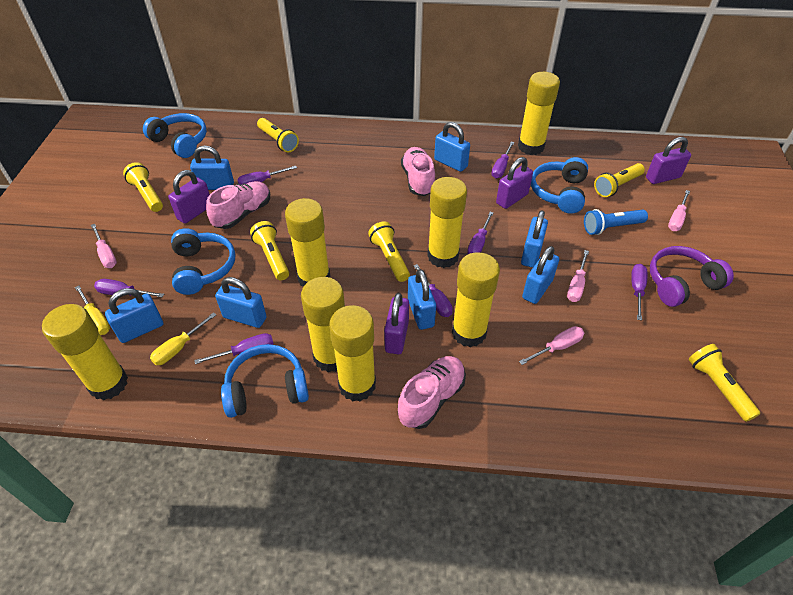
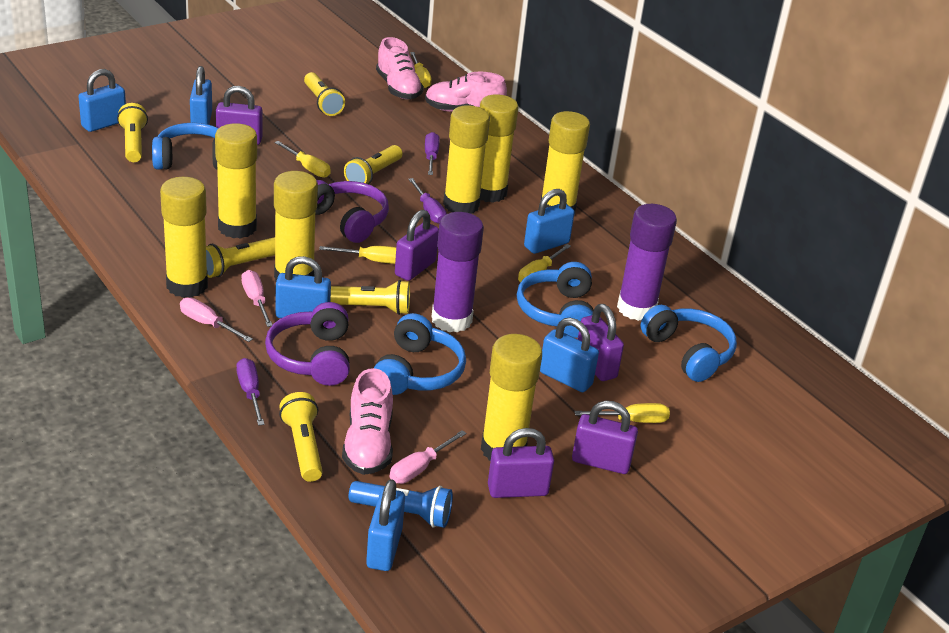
blue padlock: [105,288,163,343] [190,145,234,190] [215,277,266,328] [408,269,436,330] [434,122,470,172] [521,210,548,268] [522,246,559,304] = 7 -> [78,69,126,132] [190,66,212,125] [275,256,331,318] [366,479,405,571] [524,189,575,254] [540,318,599,392] = 6
pink screwdriver: [91,224,117,268] [519,326,584,365] [567,250,589,302] [668,190,690,231] = 4 -> [180,297,253,342] [242,270,273,327] [389,430,467,484] = 3
purple glue stick: none = 0 -> [432,212,484,333] [617,204,677,321] = 2
purple headphones: [650,246,734,307] = 1 -> [265,302,350,386] [315,180,389,243] = 2
purple padlock: [168,170,210,224] [384,293,409,354] [496,157,533,209] [646,137,691,184] = 4 -> [216,86,262,145] [395,210,439,281] [488,428,554,498] [572,401,638,474] [578,304,624,381] = 5
purple screwdriver: [94,279,164,298] [194,333,274,364] [237,166,297,185] [414,264,453,317] [467,212,494,254] [491,142,514,178] [631,264,647,321] = 7 -> [236,358,265,426] [408,178,447,224] [425,132,440,175] = 3
yellow screwdriver: [75,286,110,335] [150,312,216,365] = 2 -> [274,141,331,178] [319,246,396,264] [410,52,431,88] [518,244,571,283] [574,403,670,423] = 5

